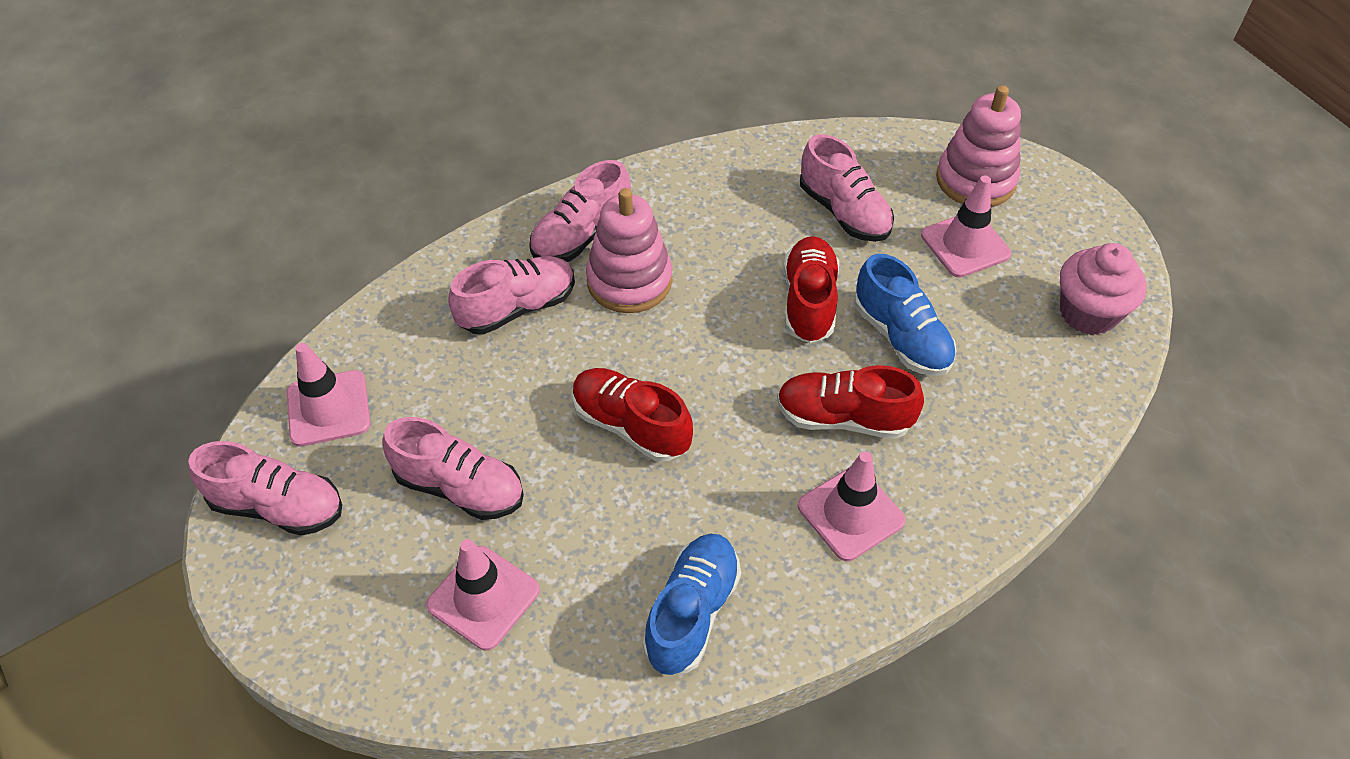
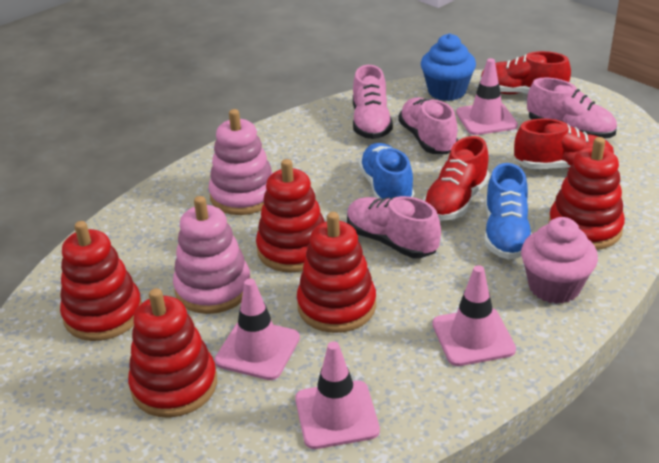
blue cupcake: none = 0 -> [421,33,476,101] = 1
pink shoe: [188,441,342,536] [382,417,524,520] [448,256,575,335] [529,160,631,262] [800,134,894,242] = 5 -> [347,196,441,258] [353,65,393,139] [398,97,458,154] [527,78,617,139] = 4
red stacking toy: none = 0 -> [60,221,142,341] [128,288,217,418] [256,159,325,272] [297,212,376,333] [548,137,625,250] = 5

